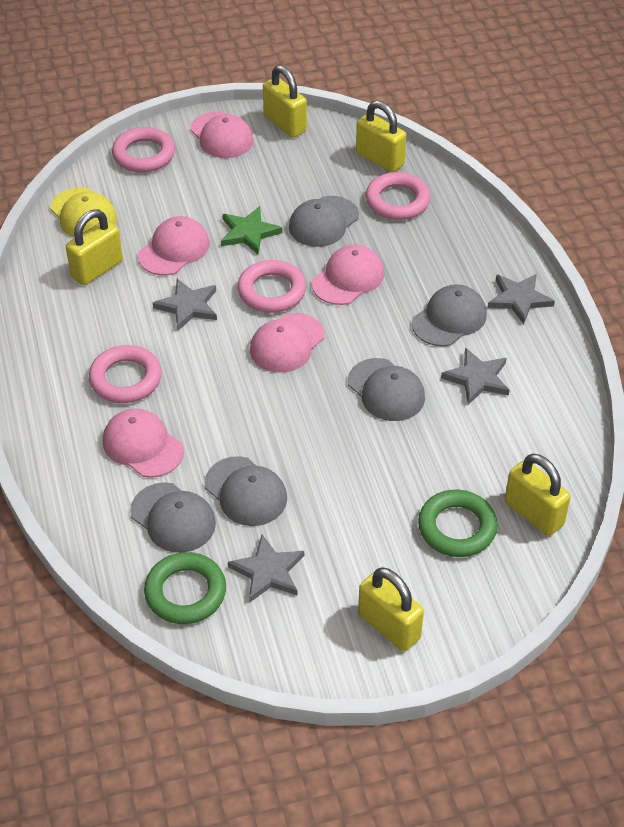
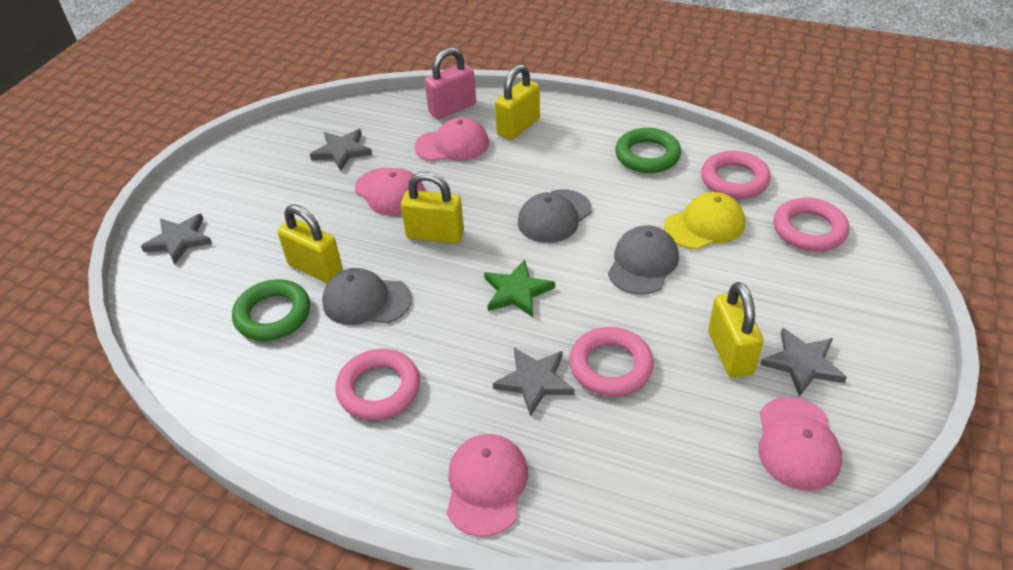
grey cap: [130,482,216,553] [205,456,287,526] [289,196,359,247] [348,358,425,421] [412,284,487,346] = 5 -> [322,268,412,325] [518,189,592,243] [608,225,679,295] = 3
pink cap: [103,408,184,478] [138,216,210,275] [190,112,254,158] [250,313,325,373] [312,244,384,305] = 5 -> [355,168,425,216] [415,117,489,161] [447,434,528,537] [758,397,842,491] = 4
pink padlock: none = 0 -> [425,47,476,119] = 1
yellow padlock: [66,209,123,285] [263,65,307,138] [356,100,406,172] [358,567,424,652] [505,454,571,536] = 5 -> [277,204,343,283] [401,172,464,243] [495,64,540,140] [708,282,764,378] = 4

